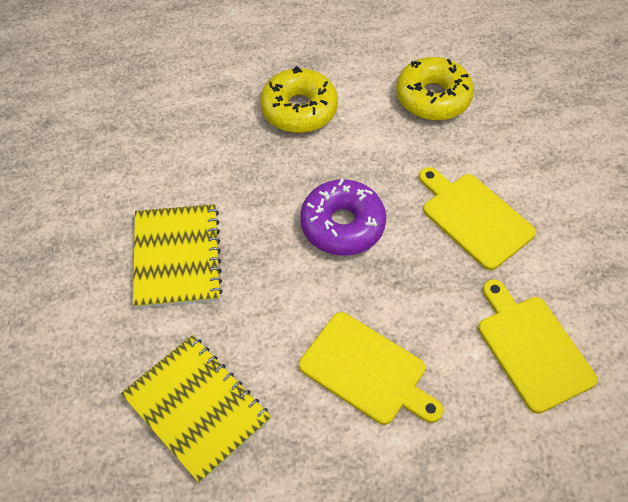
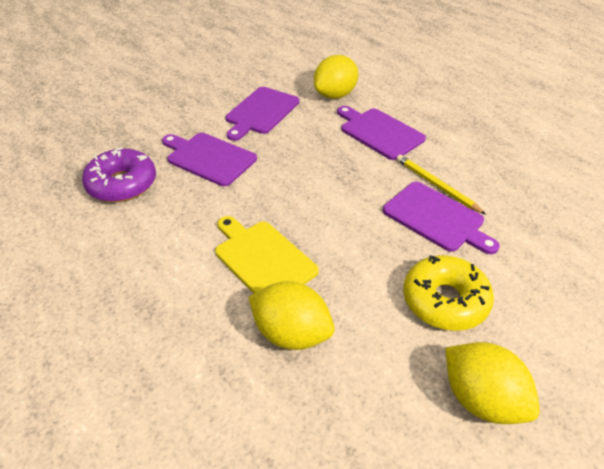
purple cutting board: none = 0 -> [162,133,257,186] [226,87,299,141] [337,106,426,160] [383,182,500,254] = 4
yellow cutting board: [299,312,443,425] [419,167,536,270] [478,279,598,414] = 3 -> [215,216,319,293] = 1
yellow donut: [260,66,338,133] [396,57,474,120] = 2 -> [403,255,494,331] = 1
yellow lemon: none = 0 -> [249,281,335,350] [314,55,358,99] [445,342,540,424] = 3
yellow notebook: [121,335,271,483] [133,204,222,308] = 2 -> none = 0
yellow pencil: none = 0 -> [396,155,486,214] = 1

